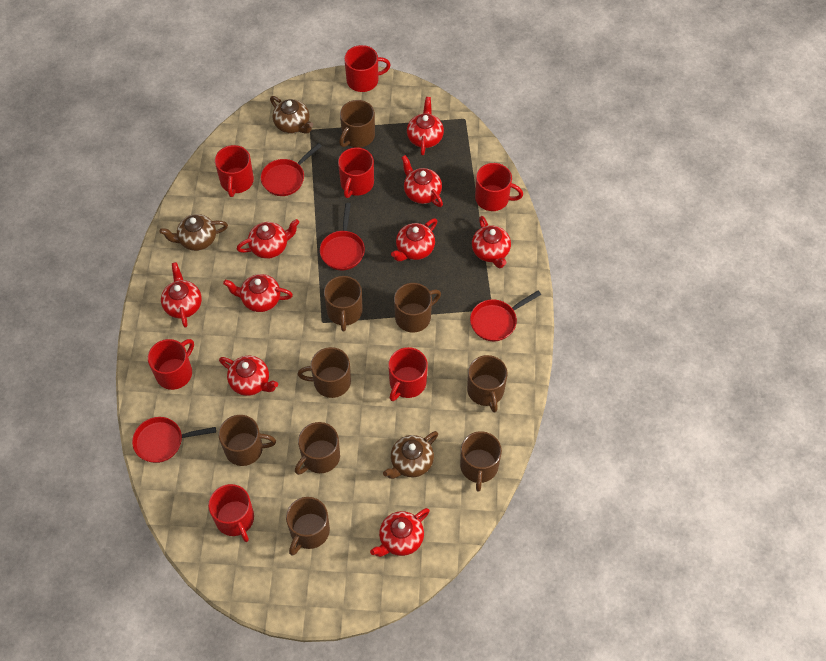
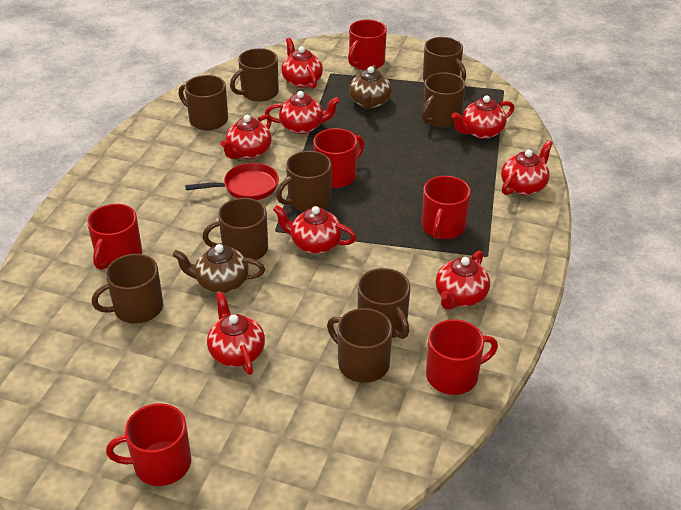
brown teapot: [159,214,228,251] [270,96,313,133] [383,431,438,479] = 3 -> [172,244,265,293] [349,65,392,110] = 2
red mug: [148,339,194,390] [208,484,254,542] [215,145,254,197] [338,147,374,198] [344,45,390,92] [388,347,428,401] [475,163,523,211] = 7 -> [87,204,142,270] [106,403,191,486] [313,128,364,188] [348,19,387,70] [422,176,471,239] [426,319,498,395] = 6
red pan: [132,417,216,463] [261,143,322,196] [320,203,365,270] [470,291,541,341] = 4 -> [185,163,279,200] = 1
red teapot: [161,262,202,328] [219,356,278,396] [223,274,293,312] [237,219,299,259] [370,508,430,557] [391,218,438,261] [401,155,443,207] [407,97,444,155] [472,216,511,268] = 9 -> [207,292,265,375] [221,114,272,159] [265,91,340,134] [273,205,357,254] [282,38,323,89] [436,251,490,310] [452,95,514,139] [501,140,553,195] = 8

